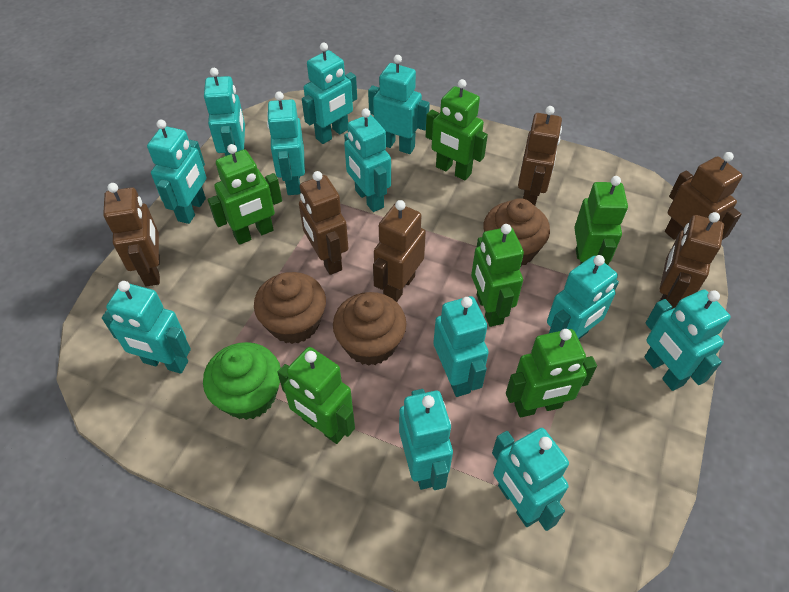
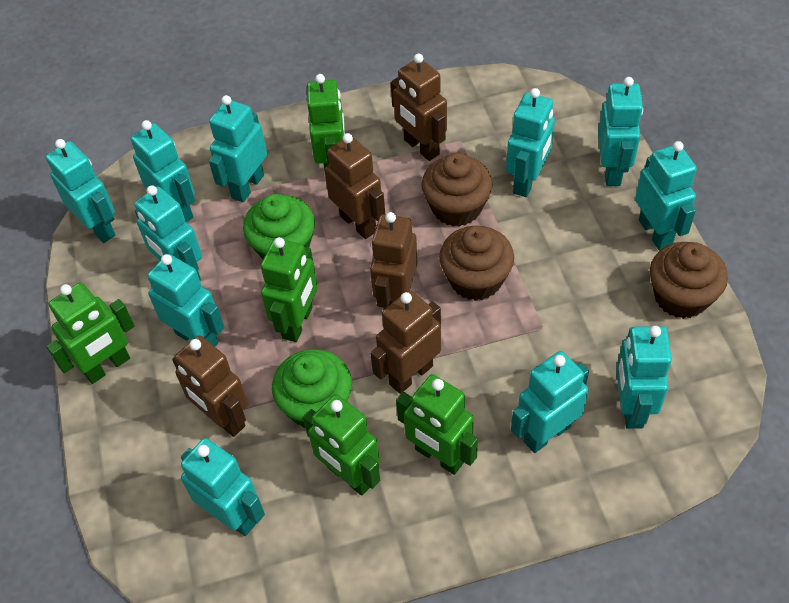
brown robot: [103,183,160,287] [299,171,348,275] [373,200,426,302] [518,106,562,205] [659,212,724,309] [665,152,743,240] = 6 -> [172,336,248,437] [324,133,385,239] [370,212,418,309] [370,290,441,394] [391,54,447,161] = 5
green cupcake: [203,342,281,420] = 1 -> [243,194,315,259] [272,349,352,428] = 2
green robot: [208,144,282,245] [277,347,355,444] [426,79,488,180] [471,224,524,327] [506,329,597,418] [574,176,628,265] = 6 -> [47,283,134,384] [261,237,318,342] [303,394,380,496] [307,74,345,169] [396,374,478,475] = 5
turquoise robot: [102,281,191,374] [147,120,207,224] [204,68,245,156] [267,91,305,195] [302,43,357,144] [344,108,391,212] [368,55,430,154] [399,389,453,490] [433,296,489,397] [492,428,569,531] [547,255,619,339] [645,290,731,391] = 12 -> [46,139,116,243] [131,120,195,223] [135,185,202,281] [148,254,224,347] [181,438,265,536] [209,95,267,202] [506,88,555,197] [511,351,589,453] [598,77,643,186] [616,326,672,429] [635,141,697,250] = 11

